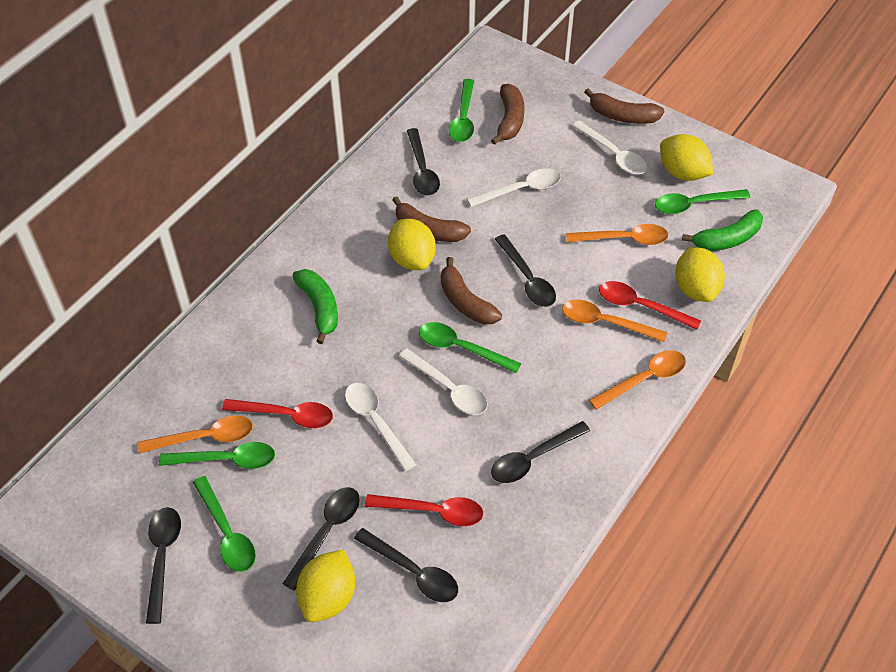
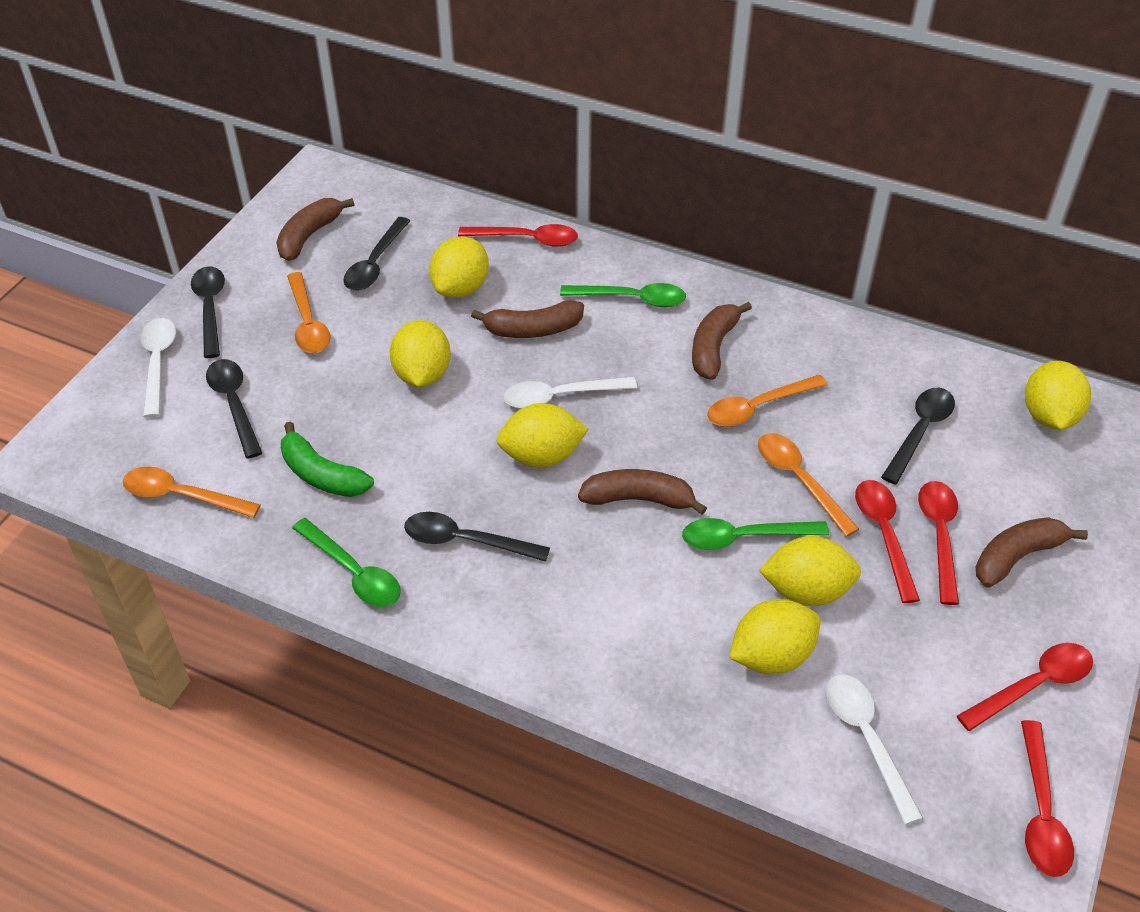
black spoon: [146,507,181,624] [283,487,360,591] [354,528,458,602] [407,128,440,195] [491,421,590,483] [495,234,556,307] = 6 -> [191,266,225,358] [206,359,262,459] [343,217,410,291] [404,512,550,562] [881,388,955,485] = 5
brown banana: [392,196,471,242] [441,257,502,324] [491,84,524,145] [584,88,664,124] = 4 -> [276,198,355,261] [471,300,584,338] [578,469,707,515] [692,302,752,380] [976,517,1088,588] = 5
green banana: [293,269,338,344] [682,210,763,251] = 2 -> [281,422,374,497] = 1
green spoon: [159,442,275,469] [193,476,256,572] [419,322,521,373] [449,79,474,142] [655,189,750,214] = 5 -> [292,518,401,607] [560,283,686,307] [682,518,829,550] = 3
red spoon: [222,399,333,428] [365,494,483,526] [599,281,701,330] = 3 -> [458,224,578,247] [855,480,920,603] [918,481,959,605] [957,643,1093,731] [1021,720,1074,877] = 5
white spoon: [345,383,416,472] [398,348,488,415] [467,168,561,207] [572,120,647,174] = 4 -> [141,318,176,418] [504,377,637,409] [826,674,923,825] = 3
yellow lemon: [296,549,355,622] [388,219,436,270] [660,134,713,181] [675,247,725,302] = 4 -> [390,320,451,387] [429,237,489,298] [497,403,589,468] [729,599,821,674] [759,536,861,606] [1025,361,1091,430] = 6

